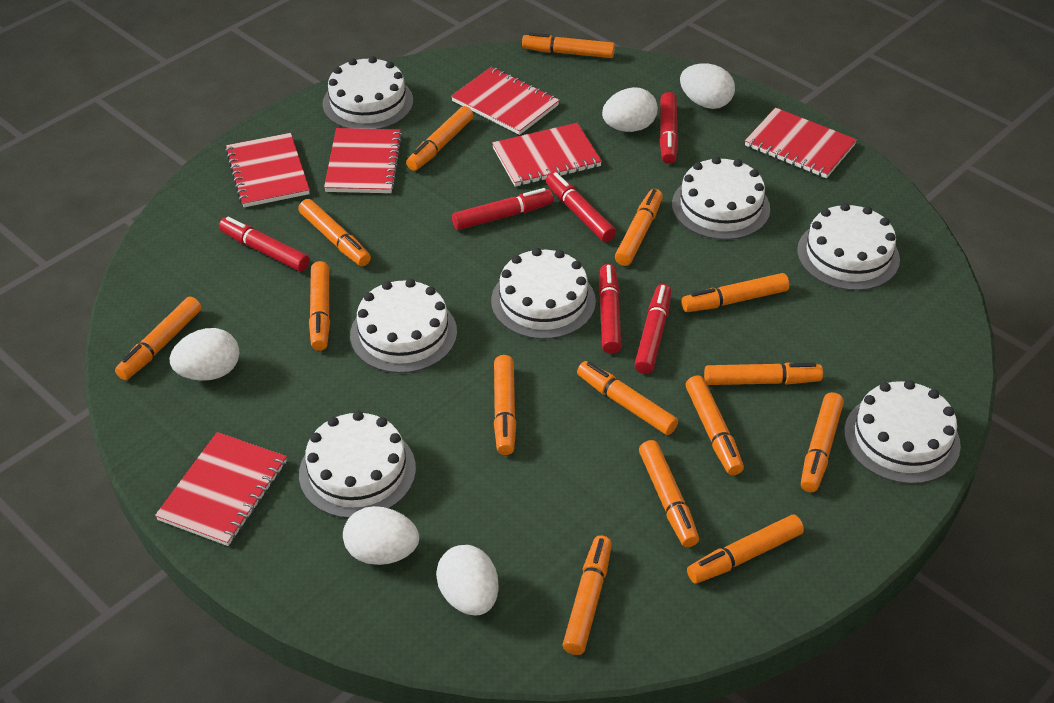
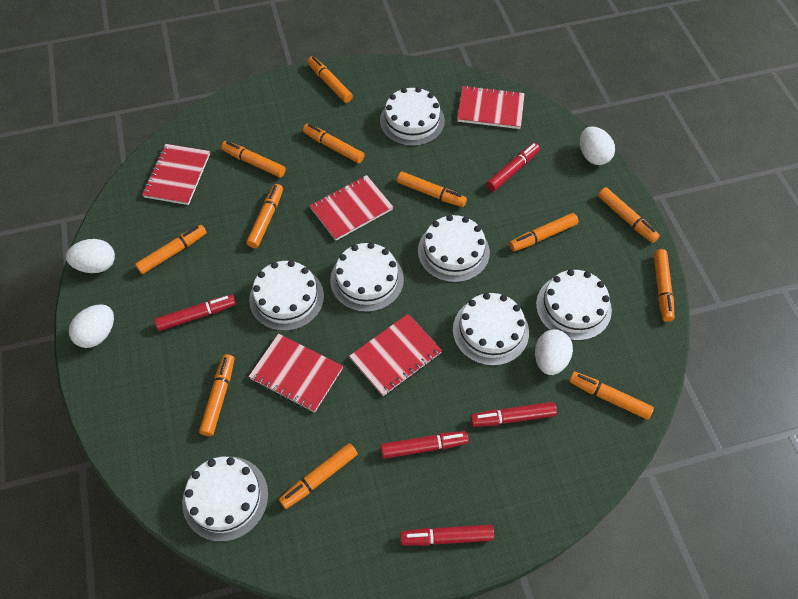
orange marker: [115,296,202,380] [298,199,371,266] [309,261,330,351] [406,106,474,171] [494,355,516,455] [522,33,615,58] [562,535,612,655] [577,361,678,435] [615,189,663,266] [639,440,699,547] [681,273,789,312] [686,375,744,475] [687,515,804,584] [704,363,823,385] [801,392,844,492] = 15 -> [135,225,207,274] [199,354,234,436] [221,141,286,178] [246,184,283,248] [279,443,358,509] [303,124,365,163] [307,56,353,103] [397,171,467,207] [509,213,579,251] [569,372,654,420] [598,187,660,243] [654,249,674,322] = 12
red marker: [219,217,310,272] [452,188,554,230] [546,172,616,242] [599,264,622,354] [634,284,671,374] [660,92,678,164] = 6 -> [154,295,236,331] [381,431,469,459] [400,525,494,546] [470,402,557,427] [486,143,540,191] = 5
red notebook: [155,432,287,546] [225,133,310,207] [324,128,402,193] [451,67,560,135] [492,123,602,187] [745,108,857,178] = 6 -> [142,144,210,205] [248,333,343,412] [310,175,393,241] [349,314,442,396] [457,85,525,129] = 5
white egg: [169,328,239,381] [343,506,419,565] [436,545,499,615] [602,87,658,132] [680,63,735,109] = 5 -> [66,239,115,273] [69,304,114,348] [535,329,573,375] [580,126,615,165] = 4

